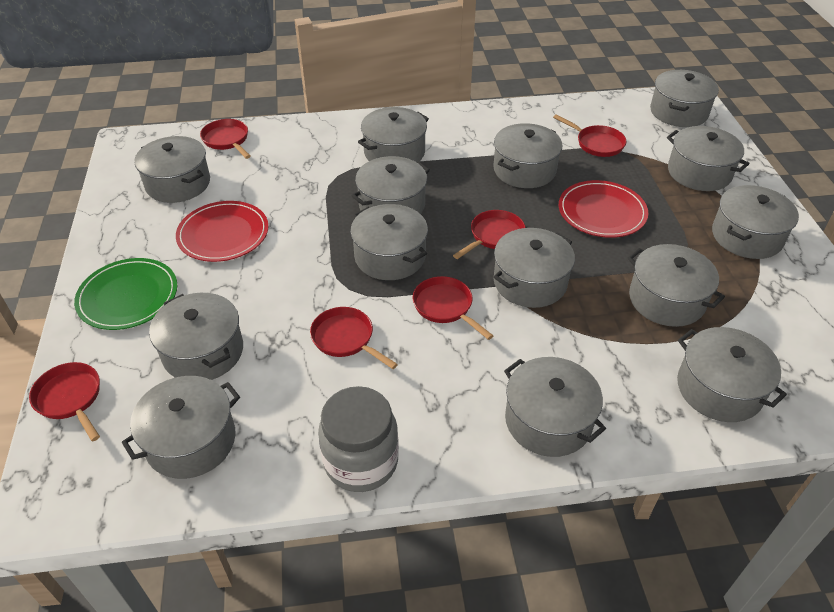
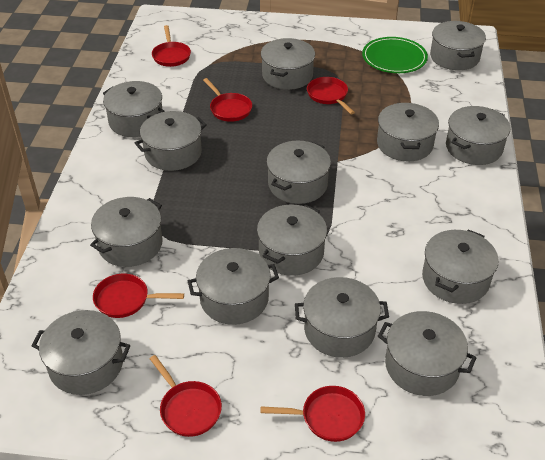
grey jar: [318,386,399,492] = 1 -> none = 0
red plate: [176,201,268,262] [559,180,648,238] = 2 -> none = 0

